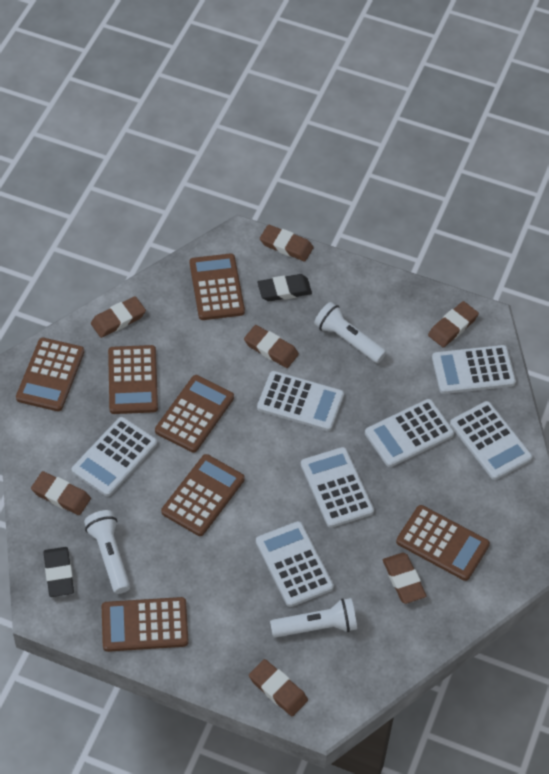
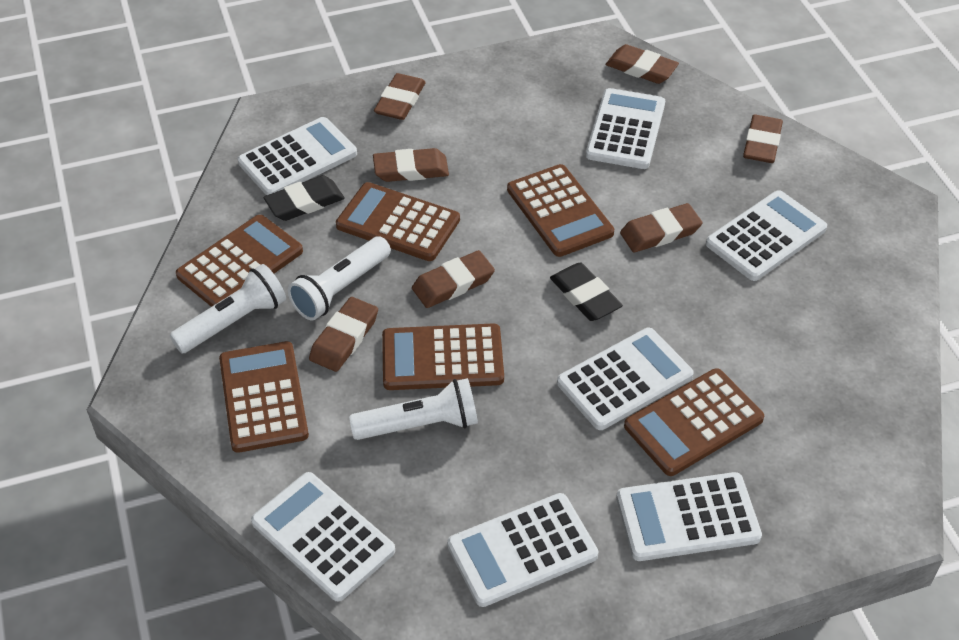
brown calculator: [16,338,84,411] [102,597,189,652] [108,345,158,414] [155,375,234,453] [161,454,245,536] [189,253,245,320] [396,505,490,581] = 7 -> [176,215,303,307] [219,341,309,453] [336,182,460,261] [382,323,504,390] [507,164,614,257] [624,368,764,476] = 6

